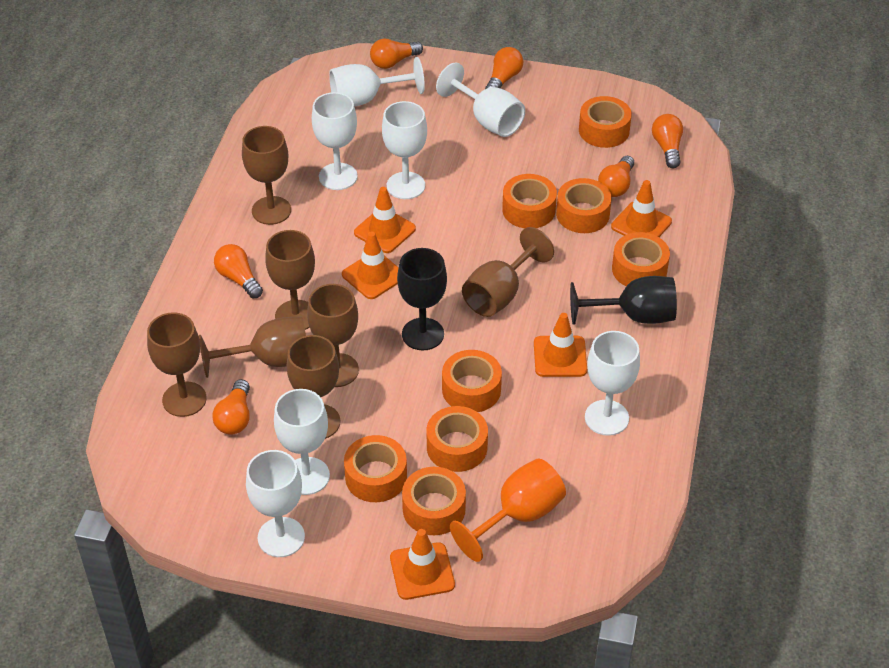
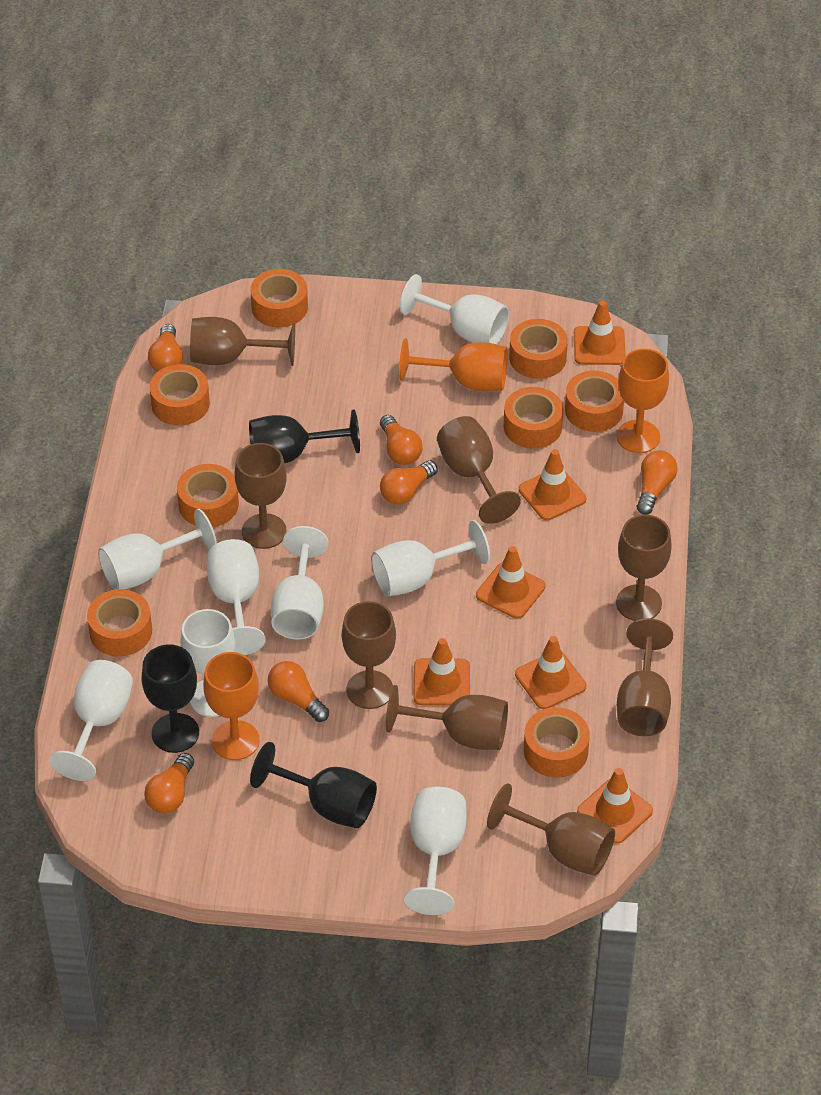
black goblet: [397,248,447,351] [570,276,677,325] = 2 -> [141,645,199,753] [249,410,360,463] [250,742,377,828] = 3
brown goblet: [147,312,207,417] [199,317,306,378] [242,126,291,225] [265,230,315,330] [287,335,340,439] [307,284,359,387] [462,227,554,317] = 7 -> [190,317,295,366] [235,443,287,549] [342,601,396,709] [386,685,508,750] [437,416,521,524] [487,783,615,876] [616,515,672,621] [617,618,673,736] = 8
orange goblet: [450,458,566,562] = 1 -> [203,652,260,760] [399,338,508,391] [617,349,669,453] = 3
orange traffic cone: [342,231,399,299] [354,187,416,253] [390,529,455,600] [534,313,587,377] [611,180,672,237] = 5 -> [413,638,470,706] [476,546,546,619] [515,636,586,709] [519,449,586,520] [574,301,626,365] [577,768,653,844] = 6
white goblet: [246,450,305,557] [274,389,330,495] [312,92,357,190] [329,57,425,107] [382,101,427,199] [436,63,525,137] [585,331,640,436] = 7 -> [49,660,133,781] [98,509,217,590] [180,609,235,717] [207,539,266,655] [271,526,328,640] [371,520,490,597] [400,274,509,344] [404,787,467,915] = 8

